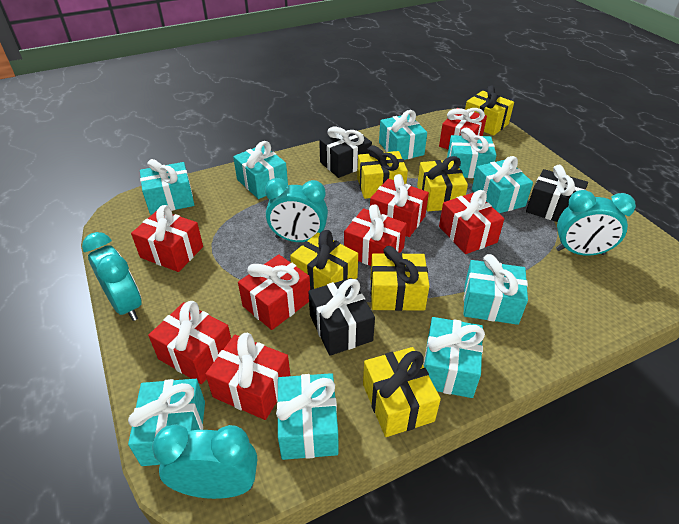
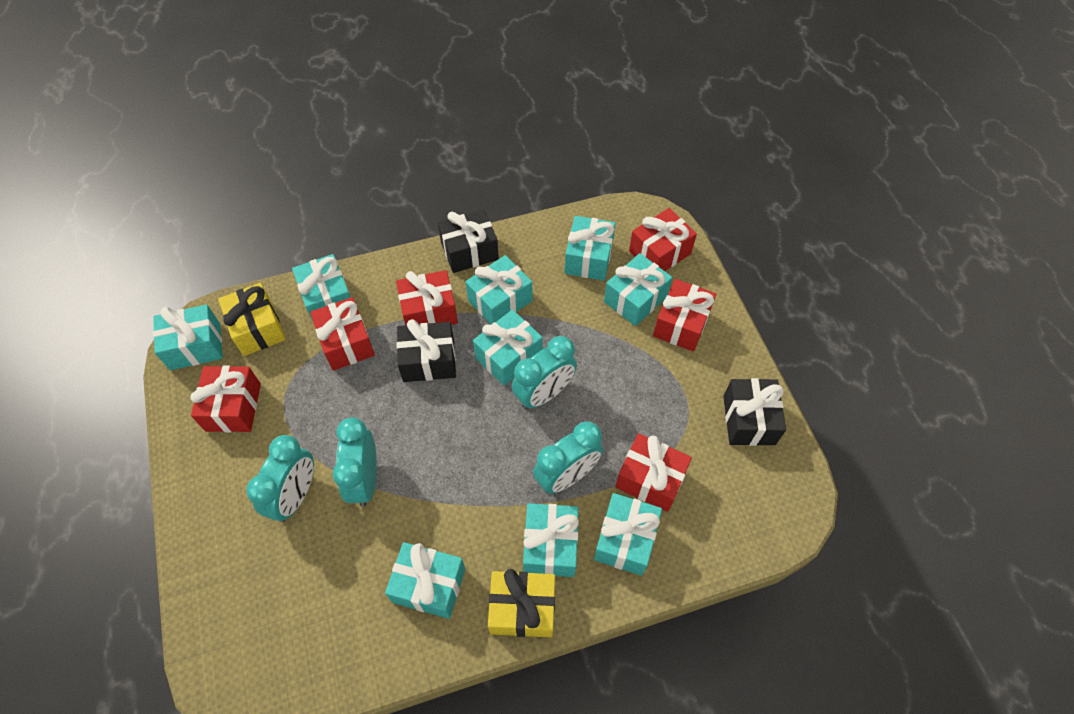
red gift: [131,205,203,272] [148,301,231,384] [205,333,290,420] [238,254,310,330] [344,205,407,266] [370,174,429,237] [439,108,487,149] [439,190,504,254] = 8 -> [190,366,261,432] [310,297,375,371] [396,270,458,325] [615,433,692,512] [629,208,697,271] [653,279,716,352] = 6
yellow gift: [290,230,358,290] [357,145,408,199] [363,347,441,437] [370,246,429,311] [417,156,468,211] [465,86,514,136] = 6 -> [218,283,286,356] [488,569,555,637] = 2

